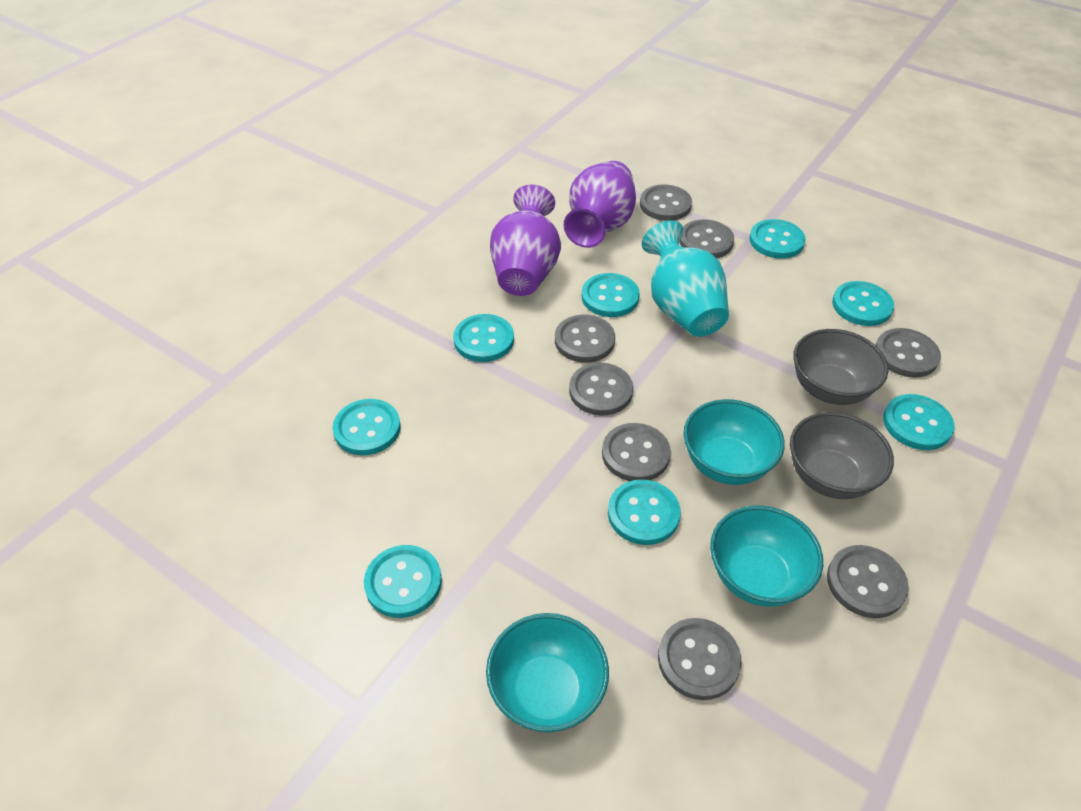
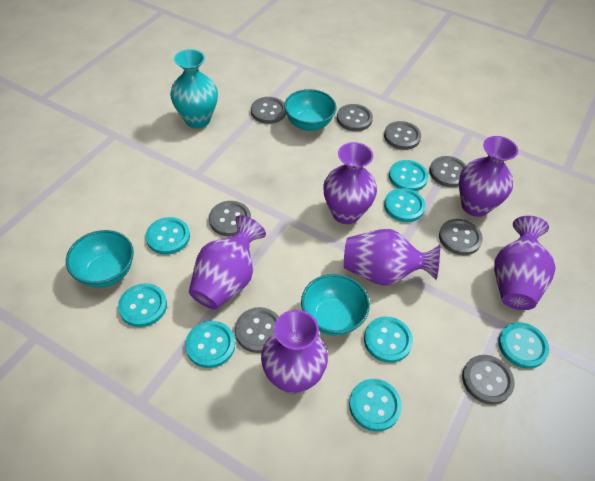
grey bowl: [790,412,894,499] [793,329,888,405] = 2 -> none = 0
purple vase: [490,184,561,296] [564,161,636,248] = 2 -> [189,215,266,309] [261,310,328,394] [323,142,377,224] [344,229,440,286] [459,136,518,217] [494,216,556,310] = 6

